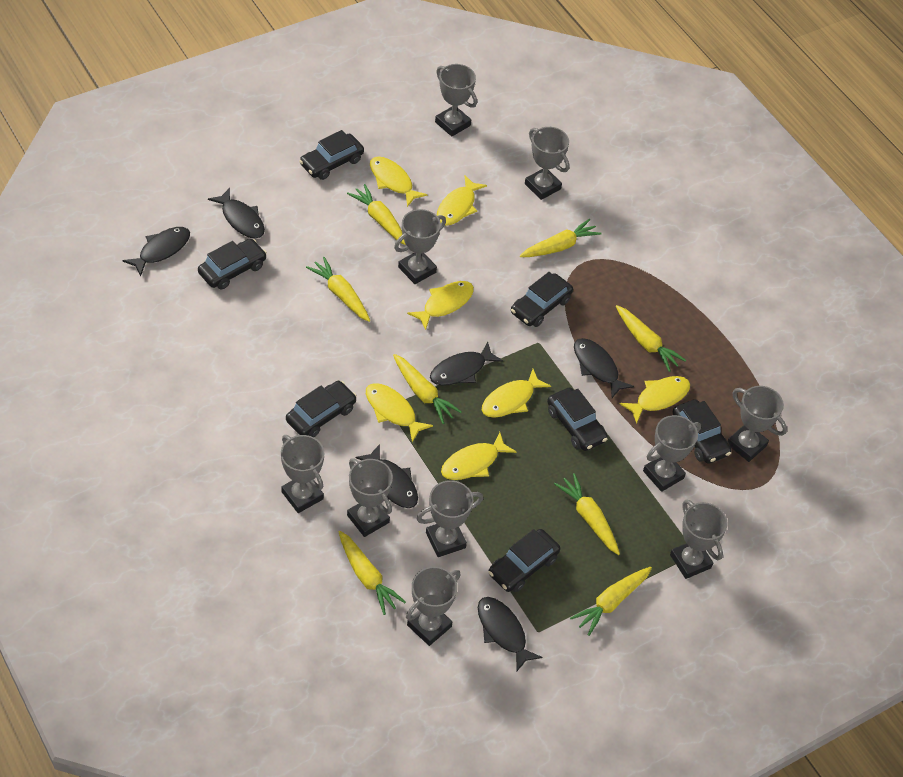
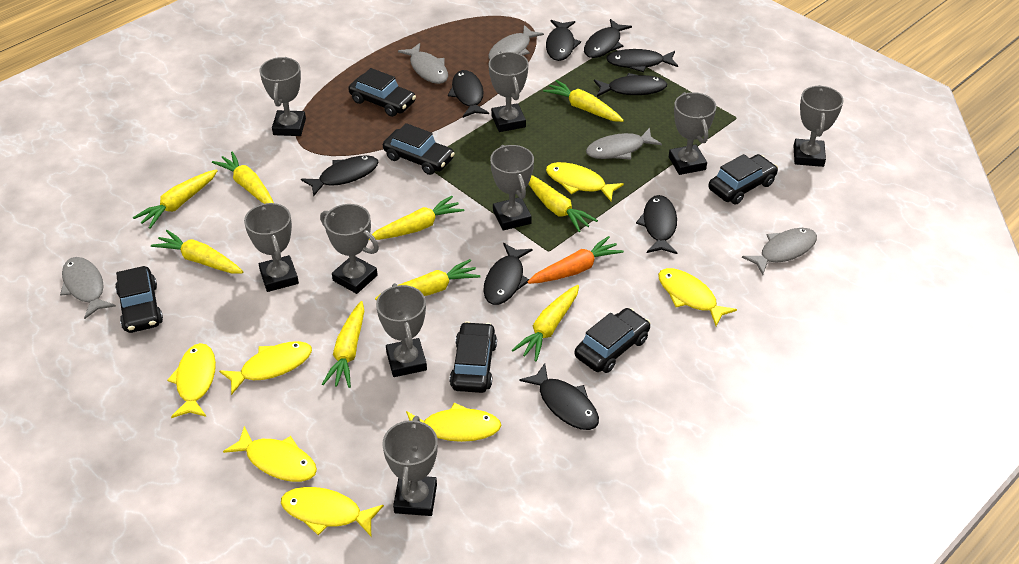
black car: [198,239,267,289] [286,381,357,437] [299,130,364,180] [488,529,560,592] [511,272,573,327] [547,387,608,451] [673,399,732,464] = 7 -> [115,266,163,333] [348,68,416,117] [383,123,455,175] [450,321,497,393] [574,308,650,373] [708,154,778,205] = 6
black fish: [123,227,190,276] [208,188,265,239] [355,444,418,508] [430,342,503,386] [478,597,543,672] [574,338,634,398] = 6 -> [301,155,379,197] [448,70,489,118] [483,243,533,305] [520,363,599,430] [546,20,581,61] [584,19,632,58] [594,73,667,97] [606,49,678,72] [636,195,677,254] = 9
grey fish: none = 0 -> [60,257,116,319] [398,43,448,84] [488,25,544,59] [586,128,662,160] [742,228,817,275] = 5
grey trophy: [281,435,324,513] [347,458,393,537] [394,209,446,284] [406,567,460,646] [416,480,483,557] [435,64,477,136] [525,127,569,200] [643,415,701,492] [670,500,727,579] [728,386,787,462] = 10 -> [244,203,299,292] [260,57,306,136] [320,204,379,294] [376,283,427,377] [382,416,438,516] [489,52,529,132] [490,145,534,231] [669,92,716,175] [794,85,843,167] = 9
orange carrot: none = 0 -> [528,236,624,284] = 1
yellow carrot: [306,257,370,322] [339,531,406,615] [347,184,406,245] [393,354,462,424] [520,219,602,257] [554,473,620,555] [570,567,652,636] [616,305,686,372] = 8 -> [133,169,218,229] [151,230,243,274] [212,151,274,204] [322,301,364,388] [369,196,464,240] [375,259,481,300] [512,285,579,362] [529,175,598,232] [543,80,624,122] = 9

